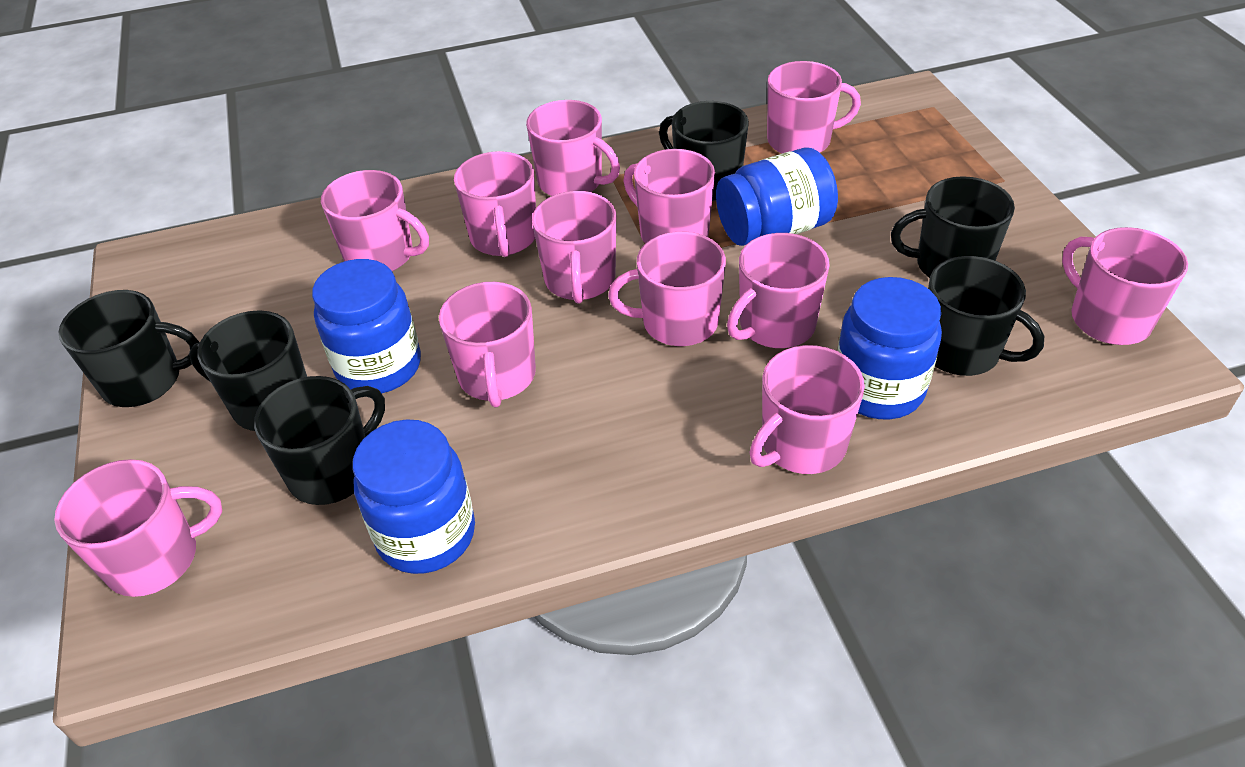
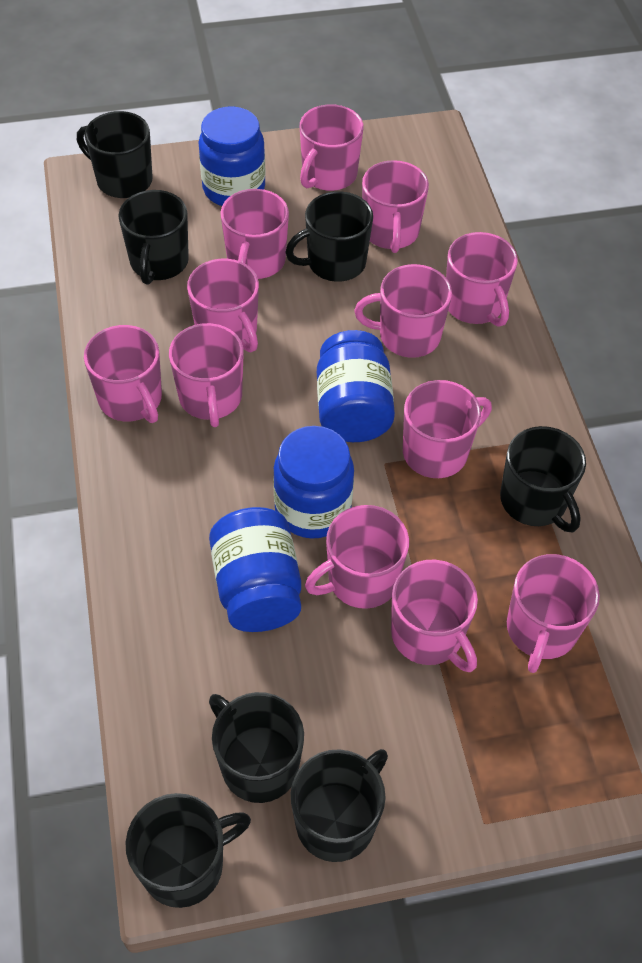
black mug: [58,290,199,407] [189,310,307,431] [254,376,385,505] [659,101,749,201] [891,176,1015,278] [928,256,1044,376] = 6 -> [77,111,152,198] [118,190,189,285] [125,793,251,908] [209,692,304,803] [285,191,373,282] [291,749,388,862] [500,426,586,532] = 7

